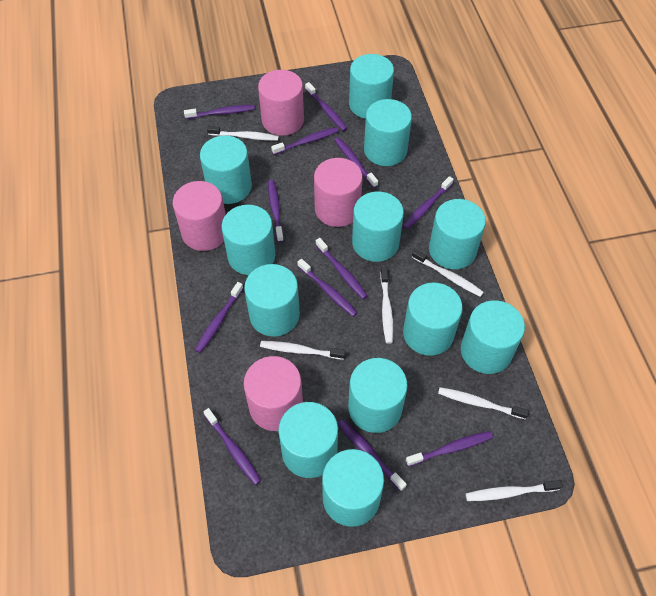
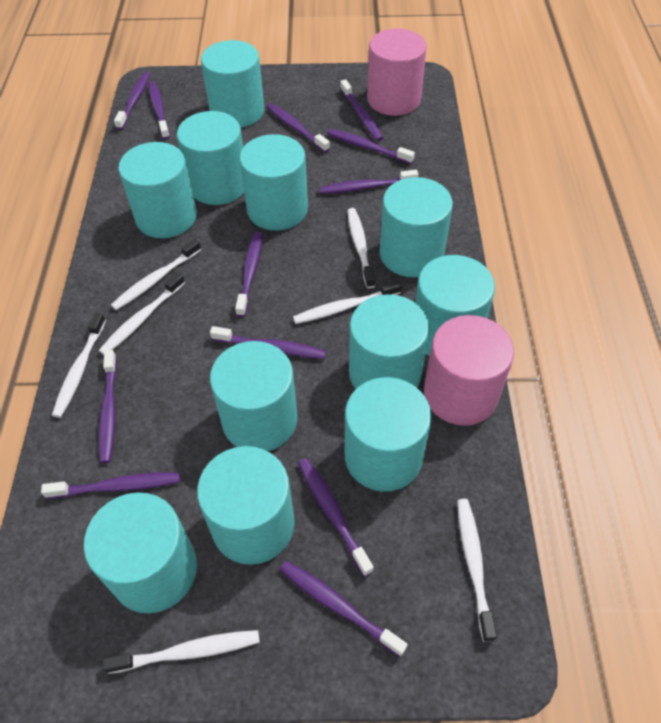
pink cylinder: [173,181,226,251] [244,356,303,431] [258,70,304,136] [314,158,362,227] = 4 -> [367,28,427,116] [424,315,514,426] = 2
turquoise cylinder: [200,135,252,204] [221,205,276,275] [244,264,300,337] [278,402,338,478] [322,449,384,527] [348,358,408,433] [349,54,394,119] [352,192,404,262] [364,99,412,166] [403,283,463,356] [429,199,486,269] [461,300,525,374] = 12 -> [84,492,197,613] [118,142,197,238] [177,111,244,205] [197,446,295,565] [201,40,264,128] [210,341,298,451] [239,134,308,231] [345,377,432,491] [349,294,429,389] [379,177,453,277] [415,255,495,356] = 11
white toothbrush: [207,126,279,141] [260,341,346,360] [380,267,393,344] [412,249,484,297] [438,387,529,420] [466,480,562,501] = 6 -> [52,312,106,418] [99,272,185,355] [103,630,260,674] [111,239,202,310] [293,280,402,324] [347,208,375,288] [457,499,497,642] = 7

